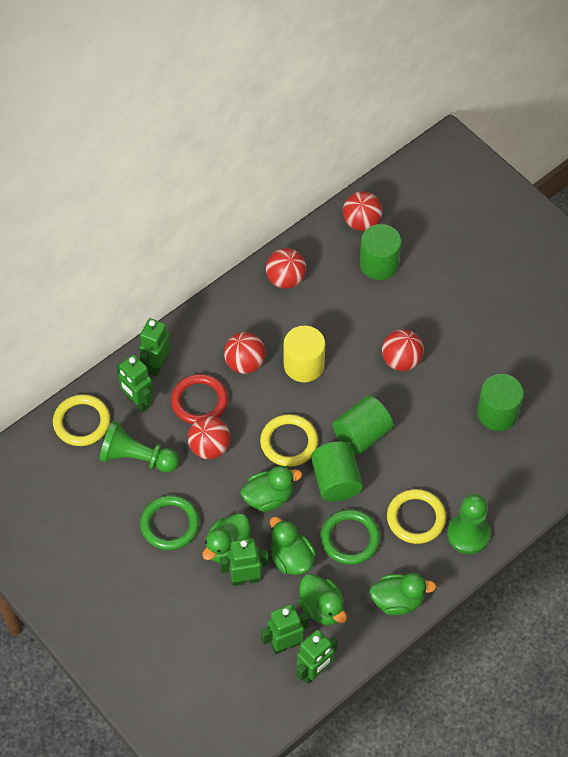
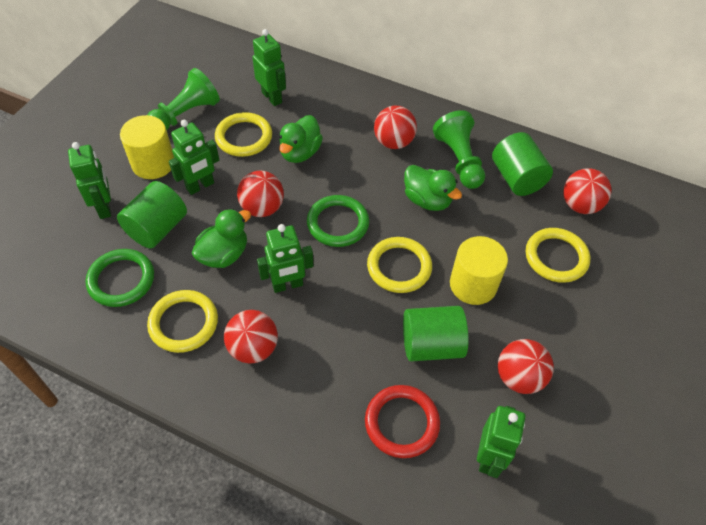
green cylinder: [311,441,363,502] [333,396,393,455] [360,224,401,280] [477,374,524,431] = 4 -> [117,181,187,248] [403,306,469,361] [492,132,553,196] = 3
green duck: [203,513,251,563] [241,466,302,512] [270,517,316,575] [298,574,347,625] [370,573,436,615] = 5 -> [192,209,251,268] [279,115,323,163] [404,165,462,211] = 3
yellow cylinder: [284,326,325,382] = 1 -> [120,115,174,179] [450,236,508,305] = 2
yellow ring: [53,394,110,446] [260,414,318,467] [387,489,446,544] = 3 -> [147,290,218,353] [215,112,272,157] [367,237,432,293] [526,228,590,283] = 4

